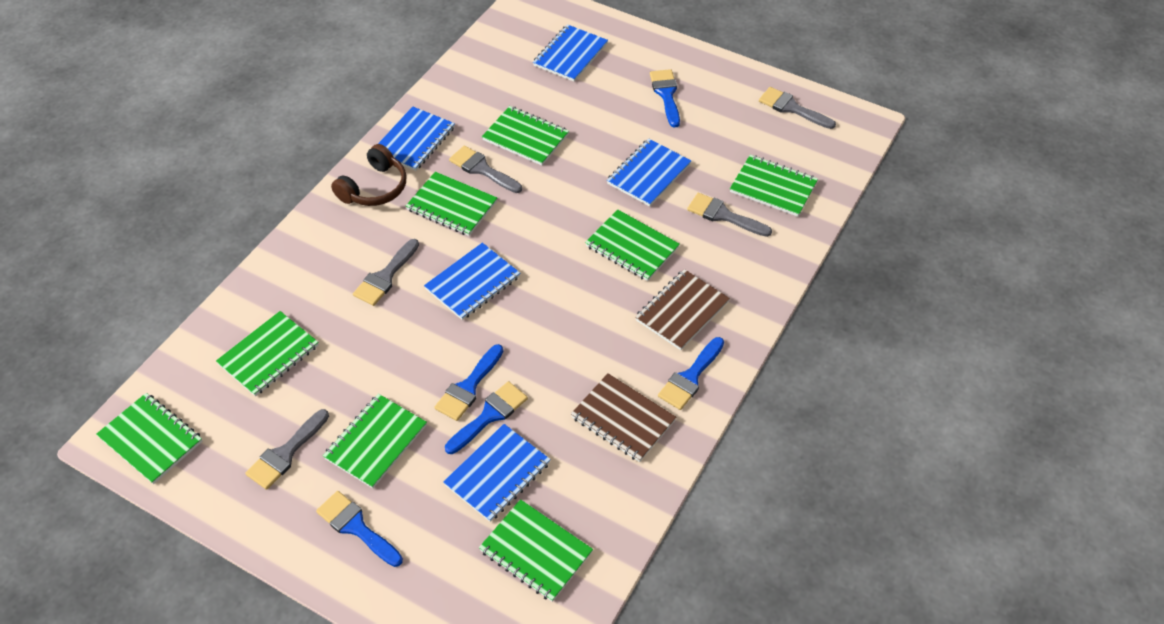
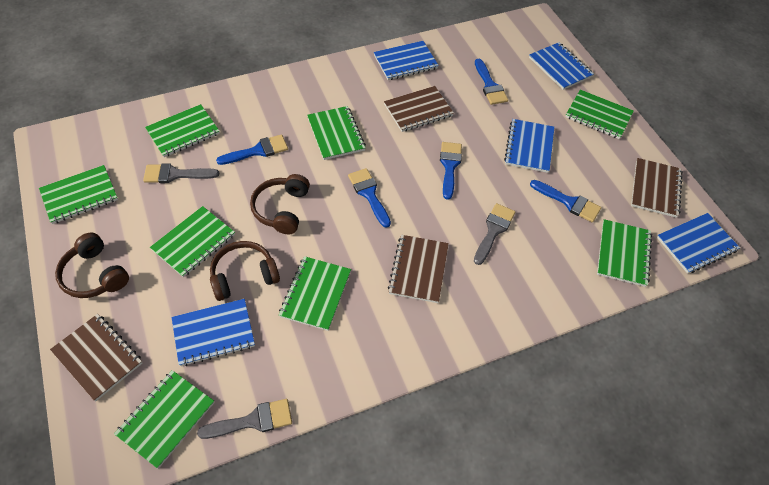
brown headphones: [331,144,406,206] = 1 -> [55,233,129,298] [210,241,280,301] [250,174,310,234] = 3
brown notebook: [571,373,676,462] [635,269,730,350] = 2 -> [50,314,142,401] [384,86,454,132] [388,235,449,303] [631,158,683,218] = 4
grey brush: [245,409,329,490] [353,239,419,306] [449,146,522,193] [687,193,772,237] [759,87,836,129] = 5 -> [143,163,219,183] [197,399,292,439] [474,203,515,265] = 3

